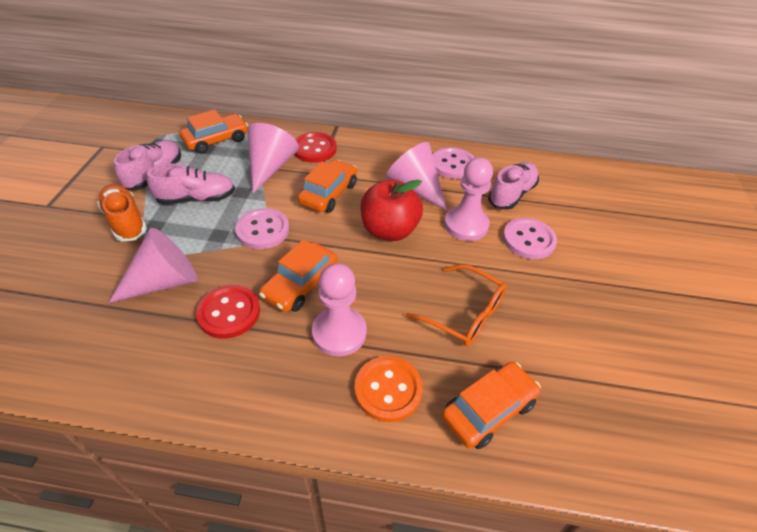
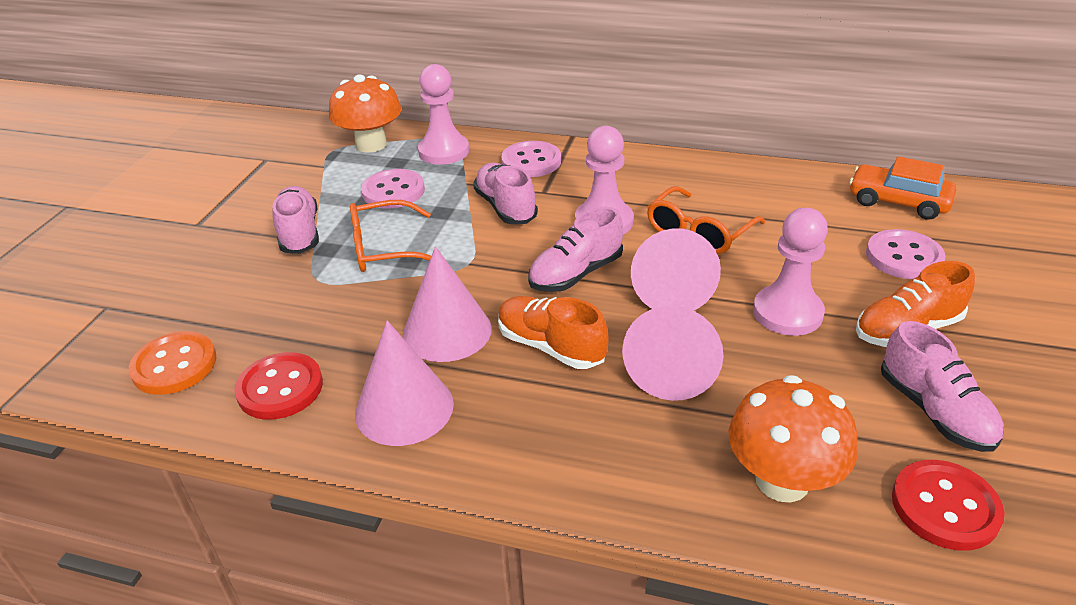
orange car: [179,110,248,154] [259,239,338,312] [298,160,357,213] [442,362,541,449] = 4 -> [849,156,956,220] = 1
orange glasses: [405,264,507,346] = 1 -> [350,200,431,272] [647,186,765,254] = 2
orange mushroom: none = 0 -> [329,74,402,153] [729,375,858,503] = 2
orange shoe: [97,184,147,241] = 1 -> [498,296,609,369] [856,261,975,347] = 2
pink cone: [108,228,197,303] [247,123,299,193] [386,142,447,211] = 3 -> [355,321,454,446] [403,246,492,362] [622,306,724,401] [631,228,721,311] = 4
pink pawn: [312,263,367,356] [444,157,493,241] = 2 -> [418,64,469,165] [575,126,634,234] [753,208,828,336] = 3
pink shoe: [114,140,181,190] [147,163,235,205] [488,162,539,210] = 3 -> [272,186,319,254] [473,163,538,224] [528,206,623,292] [881,321,1004,452] = 4
red apple: [360,179,423,241] = 1 -> none = 0

